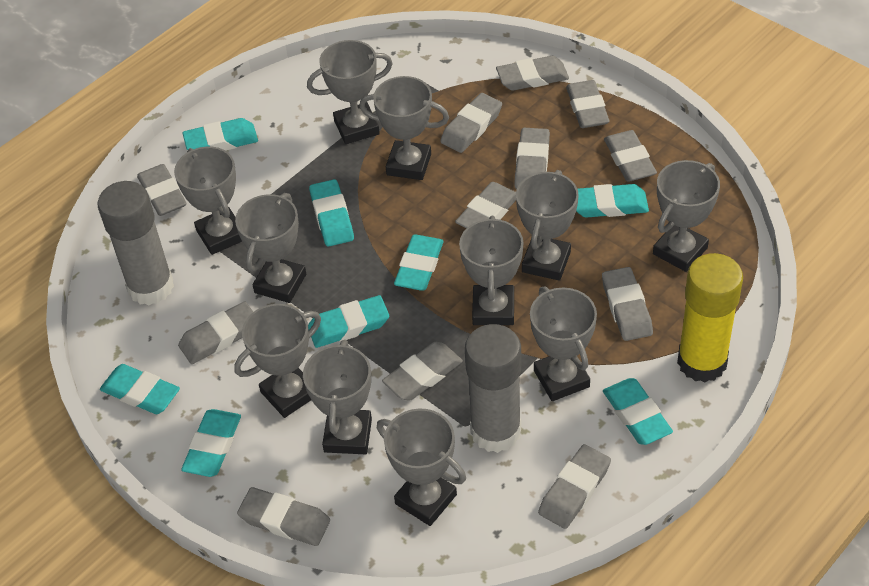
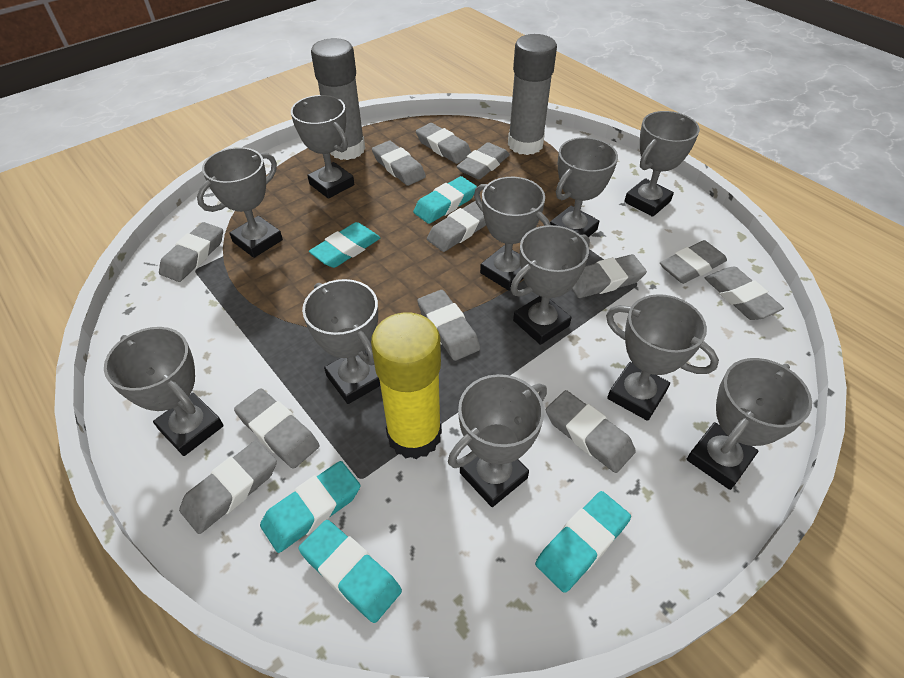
turquoise eraser: [100,364,180,414] [181,409,241,477] [183,118,258,151] [308,295,389,348] [309,179,354,247] [394,234,444,291] [576,184,649,218] [603,378,673,445] = 8 -> [260,461,360,553] [299,520,402,623] [309,222,380,268] [413,176,477,224] [535,491,631,593] = 5

